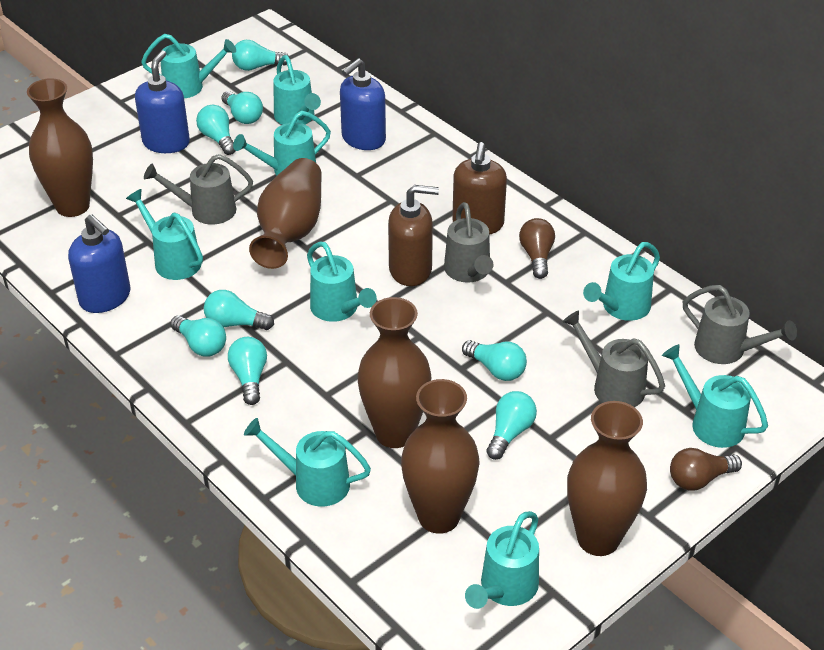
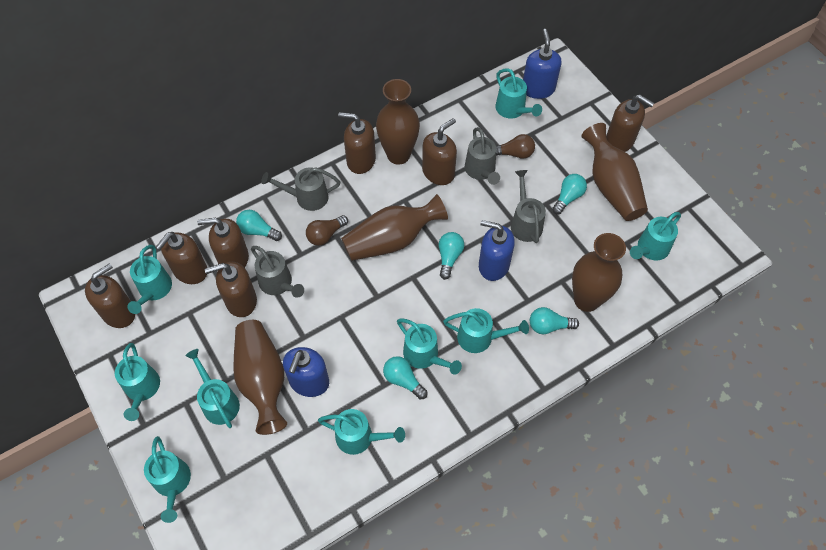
brown soap dispenser: [388,185,439,286] [452,142,507,235] = 2 -> [85,263,135,328] [156,232,207,284] [197,218,249,268] [205,262,257,317] [338,112,376,174] [422,118,457,185] [606,95,654,152] = 7
turquoise light bulb: [170,315,226,356] [196,105,235,155] [204,290,274,330] [221,91,263,124] [228,337,267,405] [232,40,288,71] [462,340,527,381] [486,391,537,460] = 8 -> [236,210,282,241] [383,356,428,400] [439,232,464,280] [530,307,579,334] [552,174,587,214] = 5

